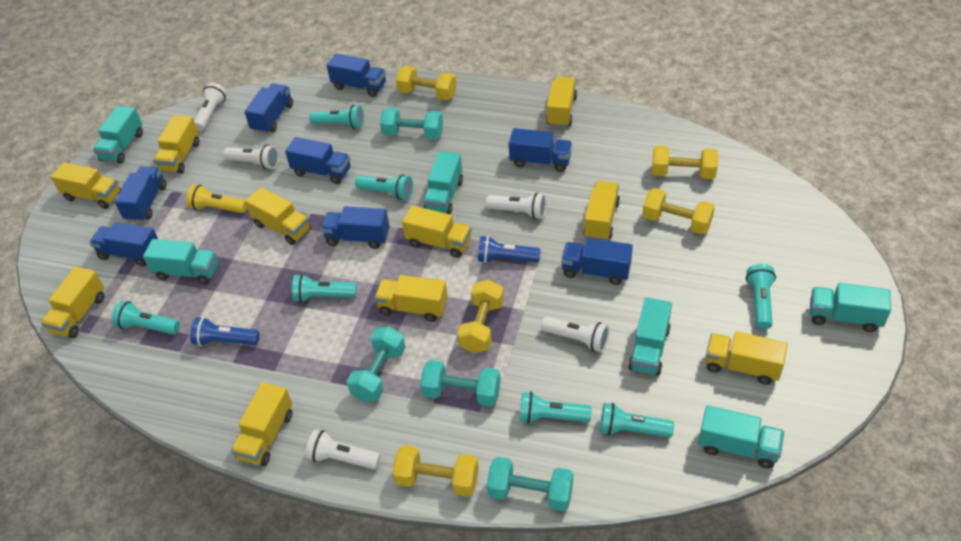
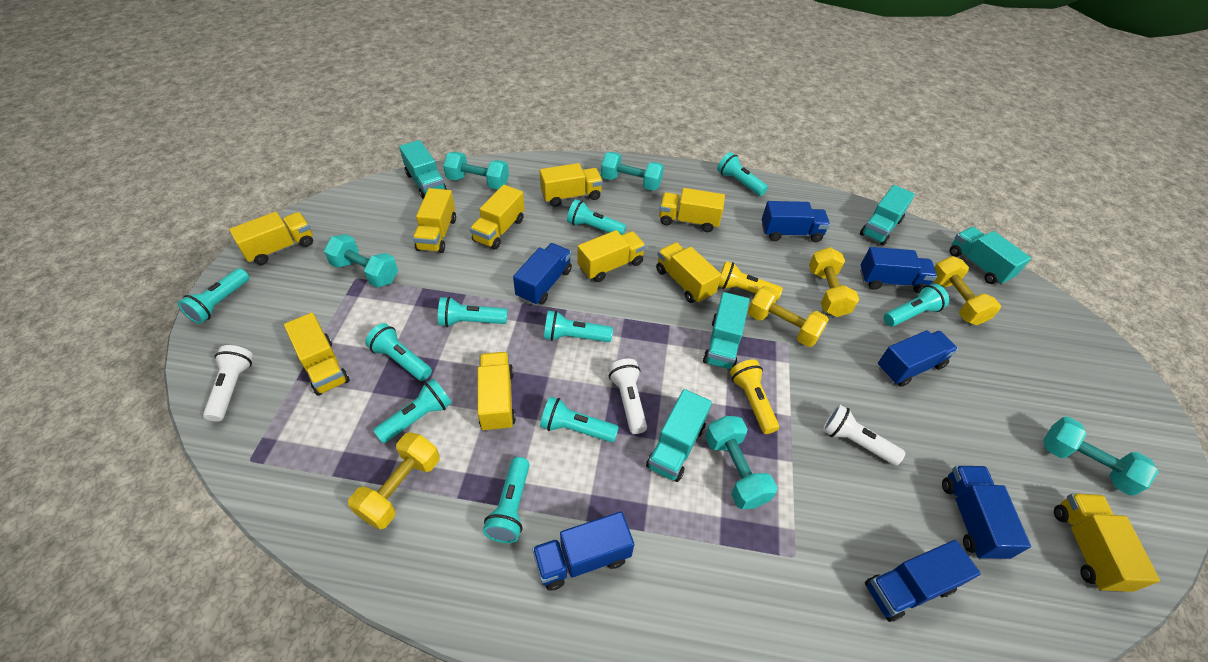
blue flashlight: [190,317,259,346] [478,236,540,263] = 2 -> none = 0
blue truck: [90,222,158,267] [115,167,166,222] [244,84,293,134] [285,137,351,184] [321,206,389,249] [327,54,386,97] [509,128,572,172] [561,238,633,285] = 8 -> [513,243,572,305] [532,512,634,591] [762,201,830,242] [860,247,937,293] [865,540,981,622] [878,330,958,387] [942,466,1031,560] = 7
turquoise dumbbell: [347,326,405,402] [380,108,443,139] [420,360,501,407] [487,457,573,511] = 4 -> [324,234,398,288] [443,152,509,189] [601,152,664,191] [705,416,778,509] [1043,417,1159,496] = 5
turquoise flashlight: [112,301,180,335] [292,274,357,302] [309,105,364,129] [355,174,413,200] [520,392,591,424] [600,403,674,438] [746,264,776,329] = 7 -> [178,268,249,324] [365,323,432,381] [373,379,452,443] [438,297,508,327] [483,457,530,543] [540,397,619,443] [544,311,613,342] [567,199,626,235] [717,152,768,196] [883,284,949,326] = 10
turquoise truck: [93,106,143,164] [143,239,218,284] [424,151,463,214] [628,297,672,376] [698,405,784,468] [810,283,891,332] = 6 -> [399,140,447,199] [646,389,712,482] [703,292,749,370] [860,185,915,246] [949,227,1031,285] = 5
white flashlight: [194,83,227,131] [223,144,279,170] [305,429,381,470] [486,193,546,219] [541,316,609,352] = 5 -> [203,345,253,422] [608,359,647,434] [823,404,905,466] = 3
yellow dumbbell: [392,445,479,497] [396,66,457,100] [457,280,504,353] [642,188,715,234] [652,146,718,179] = 5 -> [348,432,440,529] [748,286,829,347] [809,247,859,317] [934,256,1001,325] = 4
yellow flashlight: [186,184,247,213] = 1 -> [719,261,783,301] [730,360,779,434] = 2

